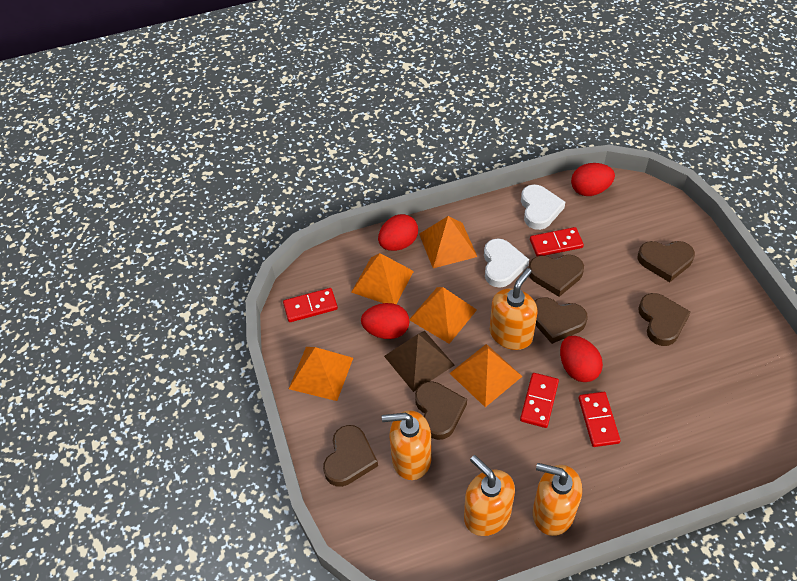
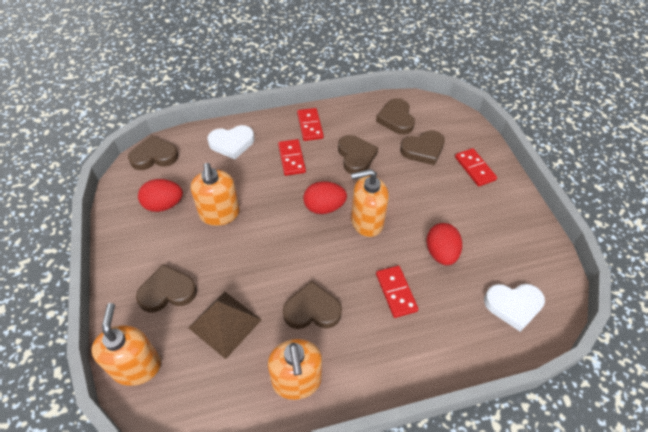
orange pyramid: [289,347,353,401] [351,253,414,304] [409,287,477,344] [419,216,477,268] [449,344,523,407] = 5 -> none = 0
red egg: [361,303,409,339] [378,214,418,251] [560,336,603,382] [571,163,615,196] = 4 -> [138,179,183,212] [303,181,347,214] [426,223,462,265] = 3

